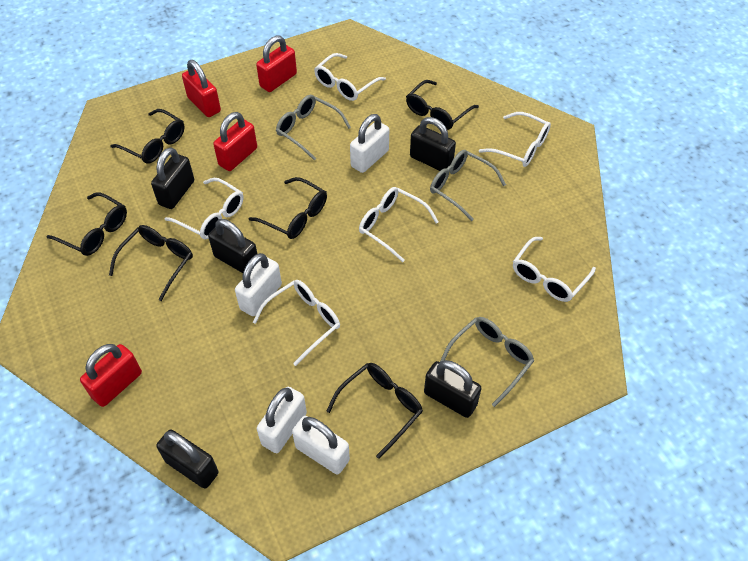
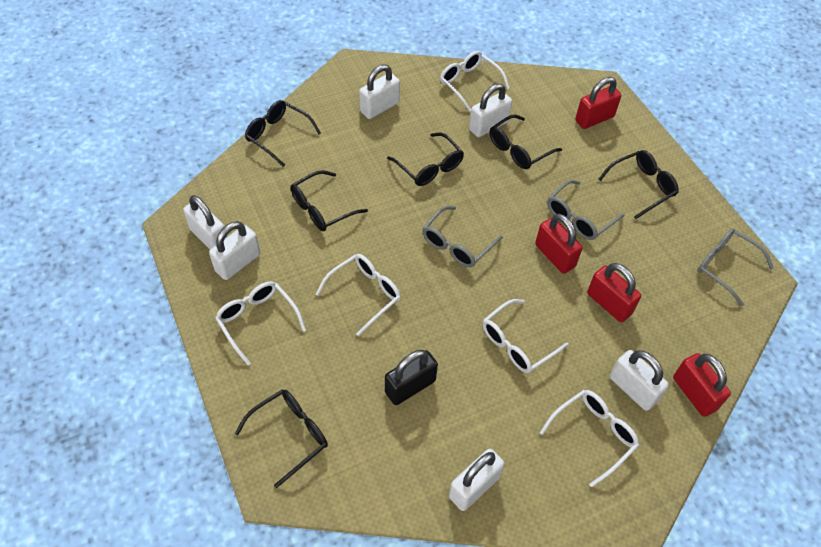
black padlock: [151,147,194,209] [156,430,219,489] [208,219,257,273] [410,117,456,171] [424,360,482,418] = 5 -> [385,350,438,405] = 1
white glasses: [164,178,243,239] [253,280,340,366] [314,53,386,101] [359,187,438,262] [479,112,551,167] [513,237,596,302] = 6 -> [215,282,306,365] [316,254,401,336] [440,51,509,112] [483,299,569,373] [540,390,639,487] = 5
white padlock: [235,253,282,316] [257,387,307,453] [292,416,350,475] [350,114,389,173] = 4 -> [183,195,227,249] [209,221,260,280] [359,64,400,119] [449,449,505,511] [469,84,512,137] [610,350,669,411] = 6

